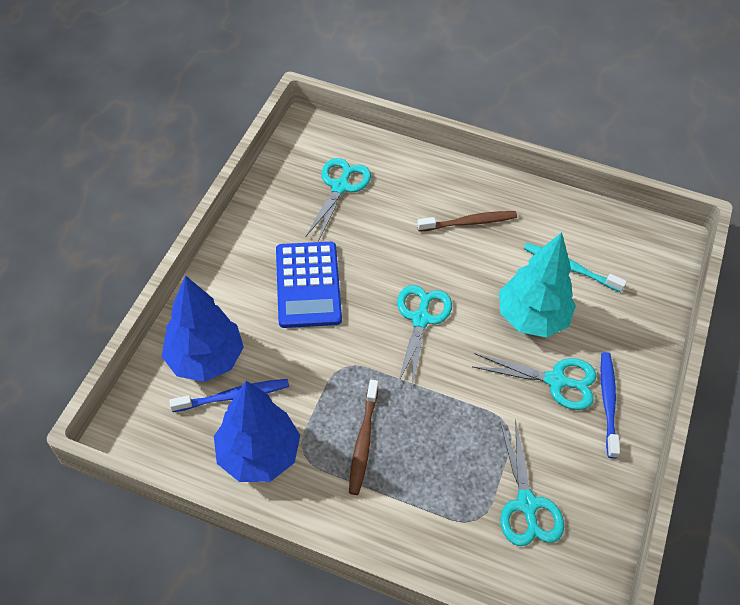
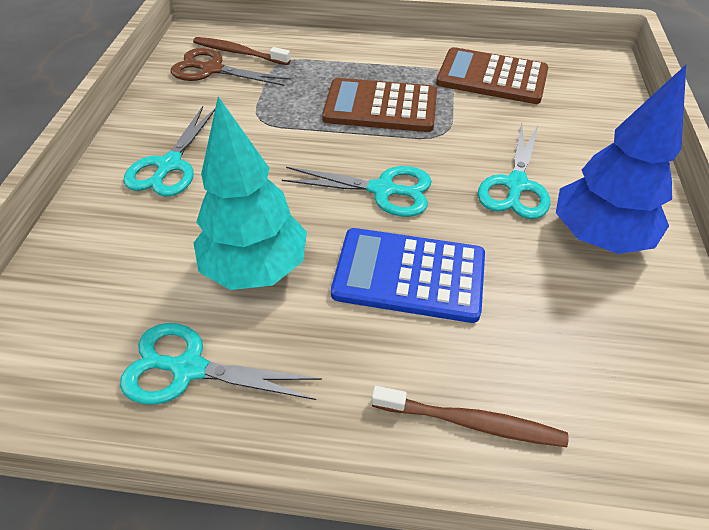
blue toothbrush: [169,379,289,412] [601,352,620,459] = 2 -> none = 0
blue tree: [161,275,244,382] [214,381,300,482] = 2 -> [556,65,686,254] = 1
brown calculator: none = 0 -> [322,78,437,132] [436,47,548,104] = 2
brown scissors: none = 0 -> [170,48,291,86] = 1
turquoise toothbrush: [524,243,627,292] = 1 -> none = 0

